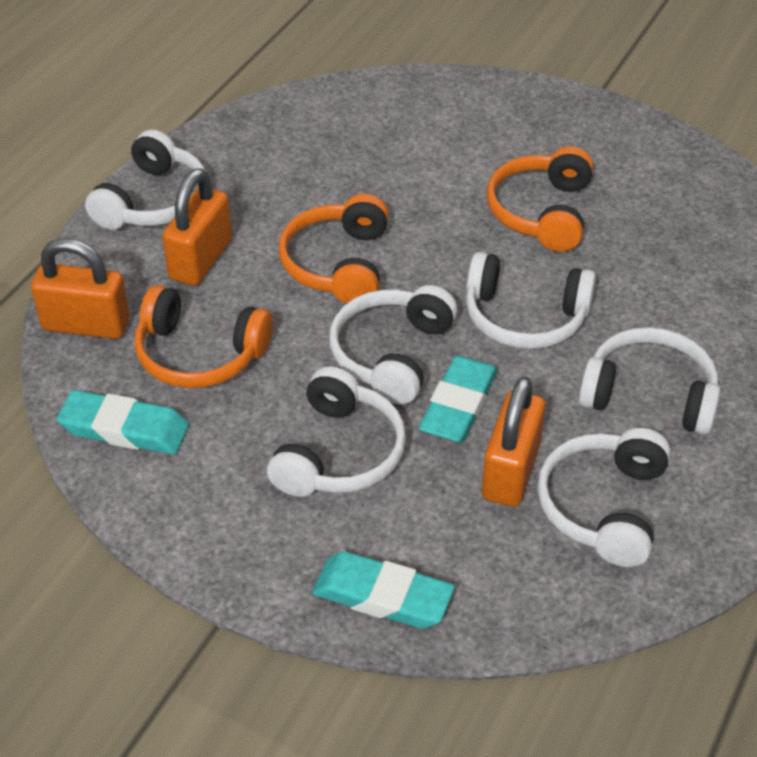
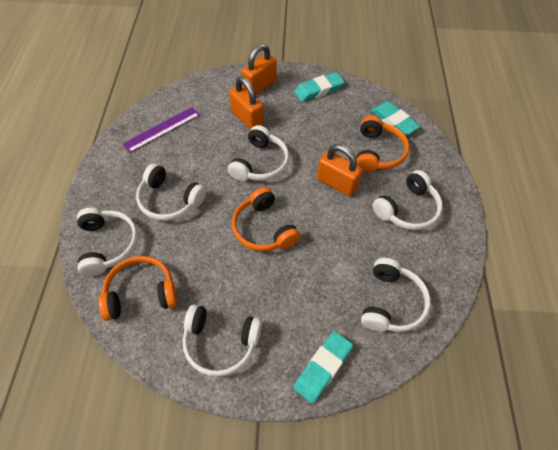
purple ruler: none = 0 -> [123,107,200,153] = 1

